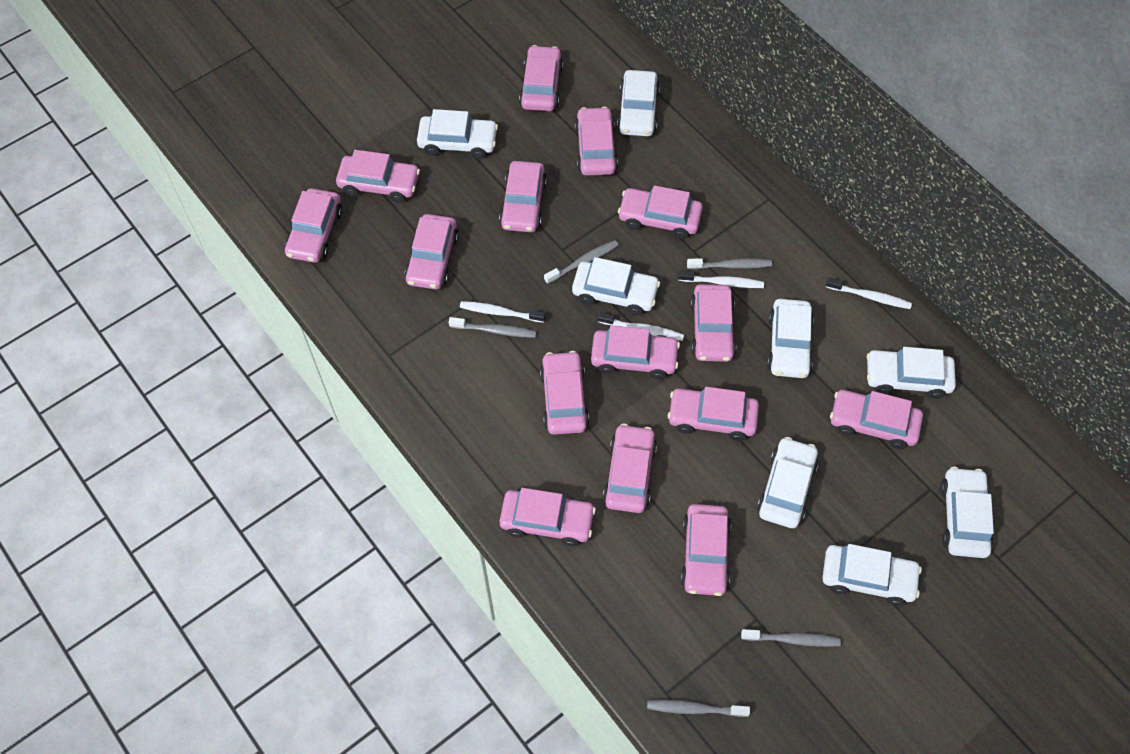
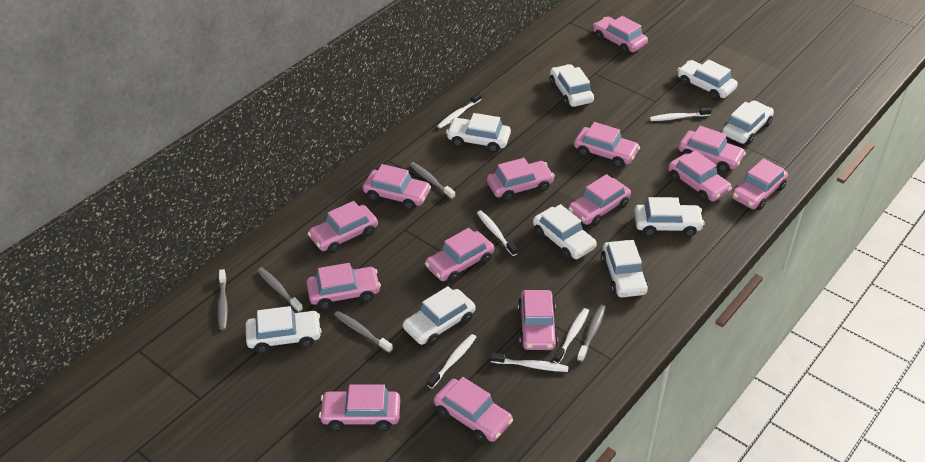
pink car: [285,188,343,263] [336,150,420,203] [405,214,459,289] [499,161,547,232] [500,488,596,546] [519,45,563,111] [540,351,589,435] [575,107,618,176] [591,325,680,379] [603,424,657,513] [618,185,703,239] [668,387,759,441] [681,504,731,596] [690,284,736,362] [830,390,923,449] = 15 -> [306,263,381,309] [308,201,378,253] [319,384,400,431] [363,164,431,210] [425,228,494,283] [434,377,513,443] [487,158,555,201] [518,290,558,350] [568,174,631,226] [574,122,640,167] [593,16,648,54] [668,150,732,202] [678,126,746,172] [732,158,788,210] = 14
white car: [417,109,498,159] [572,257,660,315] [617,70,660,136] [757,437,818,528] [767,299,814,378] [822,544,922,606] [867,347,956,399] [940,467,994,558] = 8 -> [246,306,322,353] [402,286,475,346] [446,113,511,152] [533,204,597,260] [550,64,594,107] [601,240,648,297] [634,197,705,237] [677,59,738,100] [722,100,774,145] = 9
white toothbrush: [460,301,546,323] [598,312,684,341] [678,270,764,288] [826,277,912,309] = 4 -> [427,334,476,389] [437,93,481,129] [477,210,517,256] [490,353,569,372] [553,308,589,364] [650,107,712,121] = 6

